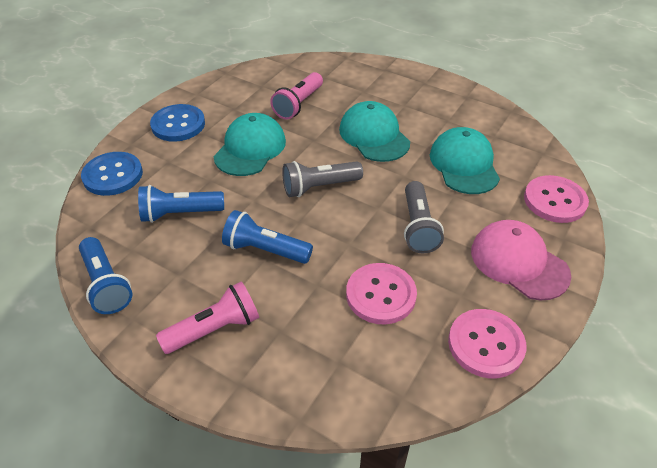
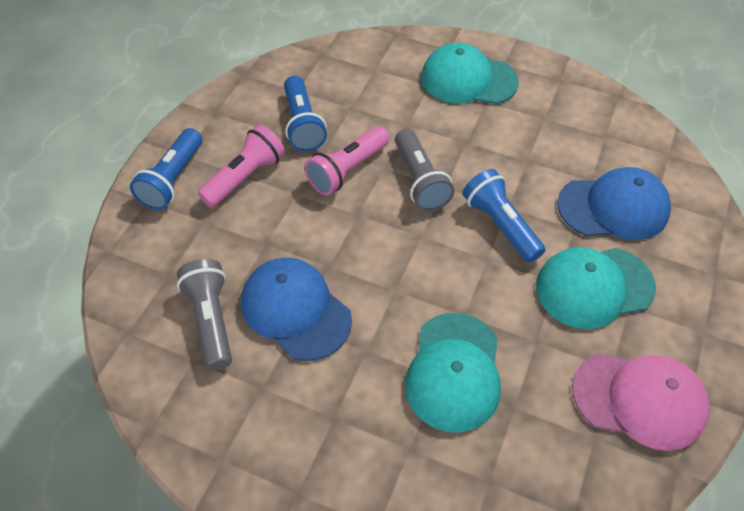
blue button: [81,152,143,196] [150,104,205,142] = 2 -> none = 0
blue cap: none = 0 -> [241,257,352,361] [557,167,671,240] = 2
pink button: [346,263,417,324] [448,309,526,378] [524,175,589,223] = 3 -> none = 0

